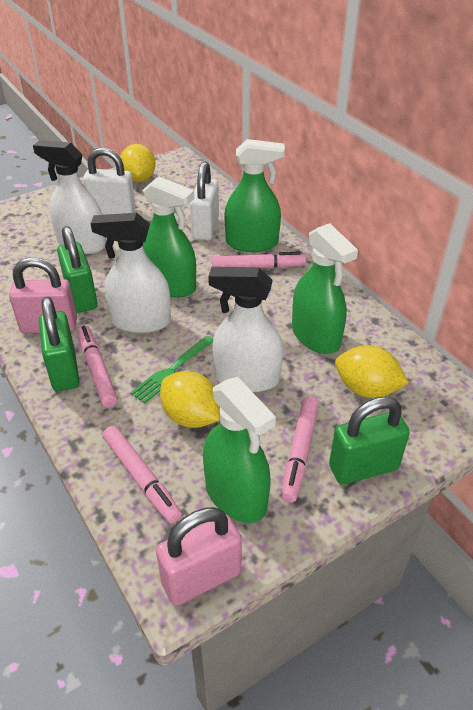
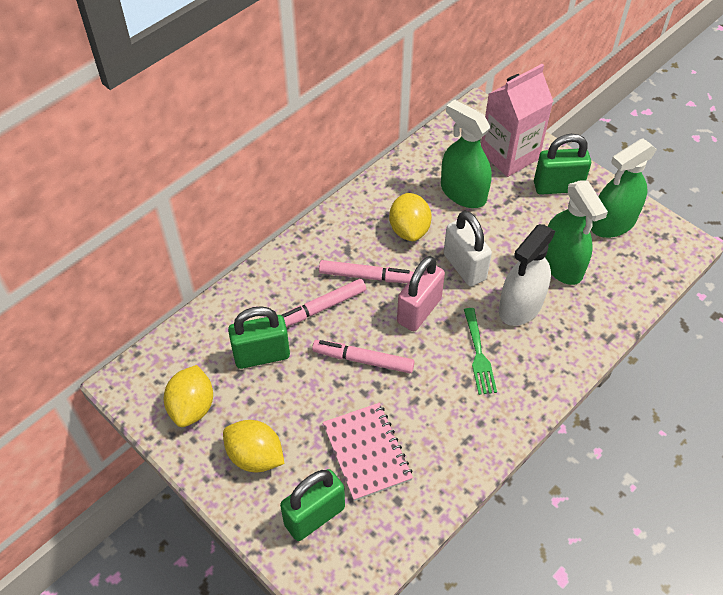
green spray bottle: [143,176,196,297] [203,377,276,523] [224,139,285,252] [292,223,358,354] = 4 -> [441,99,492,208] [545,180,608,285] [591,139,657,238] = 3
pink carton: none = 0 -> [481,64,553,177] = 1
pink marker: [77,325,118,408] [103,426,182,524] [212,252,306,268] [281,396,319,503] = 4 -> [282,279,366,327] [312,340,415,373] [319,260,414,283] = 3
pink notebook: none = 0 -> [323,403,413,501] = 1
pink padlock: [9,257,77,333] [156,507,242,606] = 2 -> [397,256,445,331] = 1
white padlock: [83,147,136,215] [190,161,219,240] = 2 -> [444,211,492,286] = 1
white spray bottle: [33,140,106,254] [91,213,171,333] [208,267,283,392] = 3 -> [499,224,556,326] = 1

